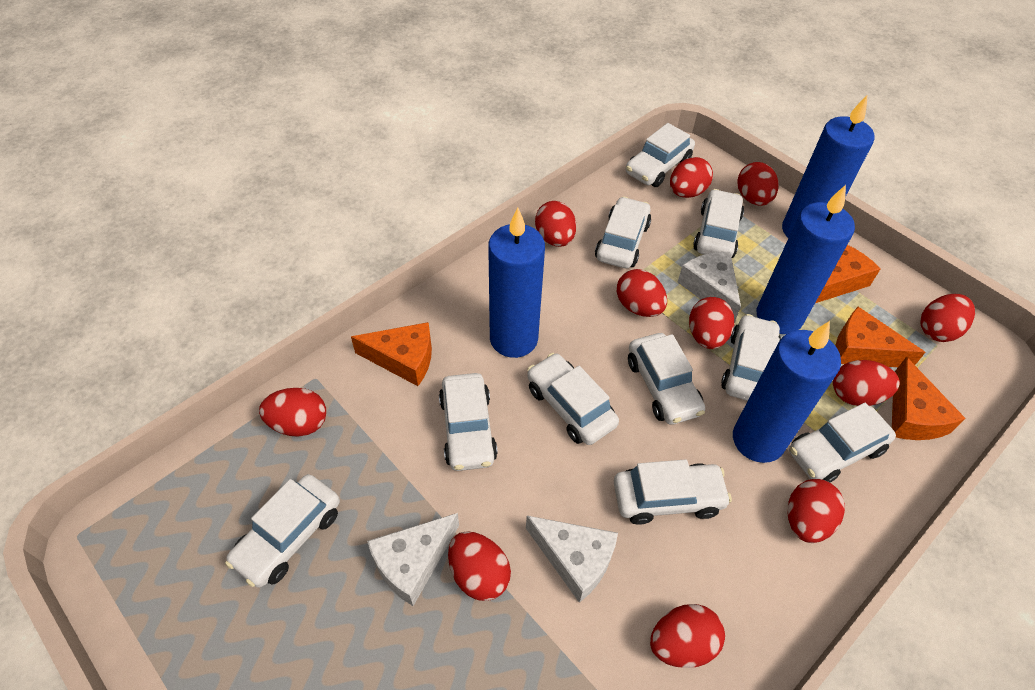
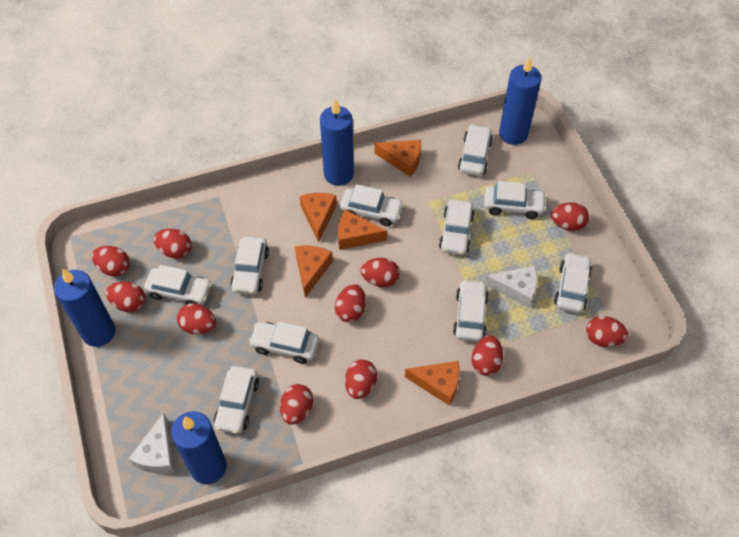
orange cheese: [351,322,432,386] [815,245,880,303] [836,307,926,367] [892,357,966,440] = 4 -> [295,246,333,298] [299,193,337,243] [338,210,387,250] [375,140,421,177] [405,361,460,406] = 5
white cheese: [367,513,459,606] [526,516,618,603] [677,251,741,322] = 3 -> [129,413,175,473] [485,265,537,307] = 2

